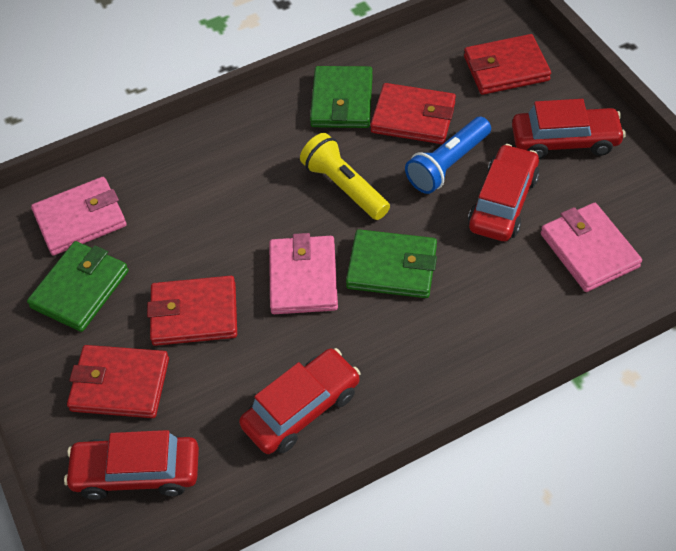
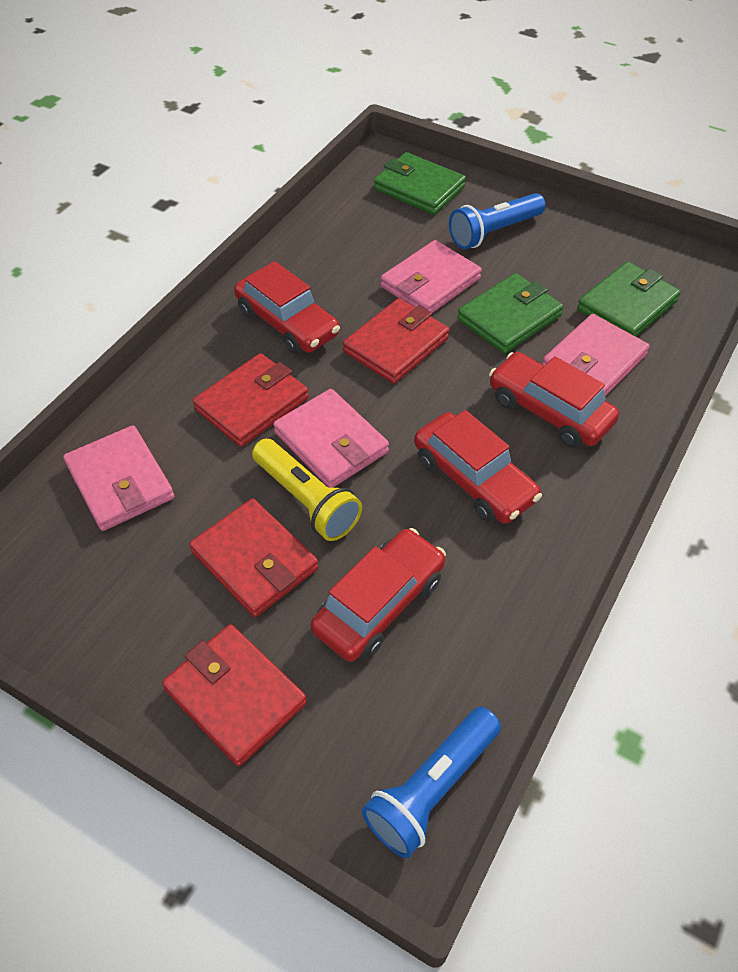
blue flashlight: [405,117,491,194] = 1 -> [362,707,501,858] [449,193,546,249] = 2
pink wallet: [31,177,126,256] [269,233,338,314] [541,203,642,292] = 3 -> [63,425,174,531] [273,389,389,488] [381,240,482,313] [542,314,650,396] = 4

